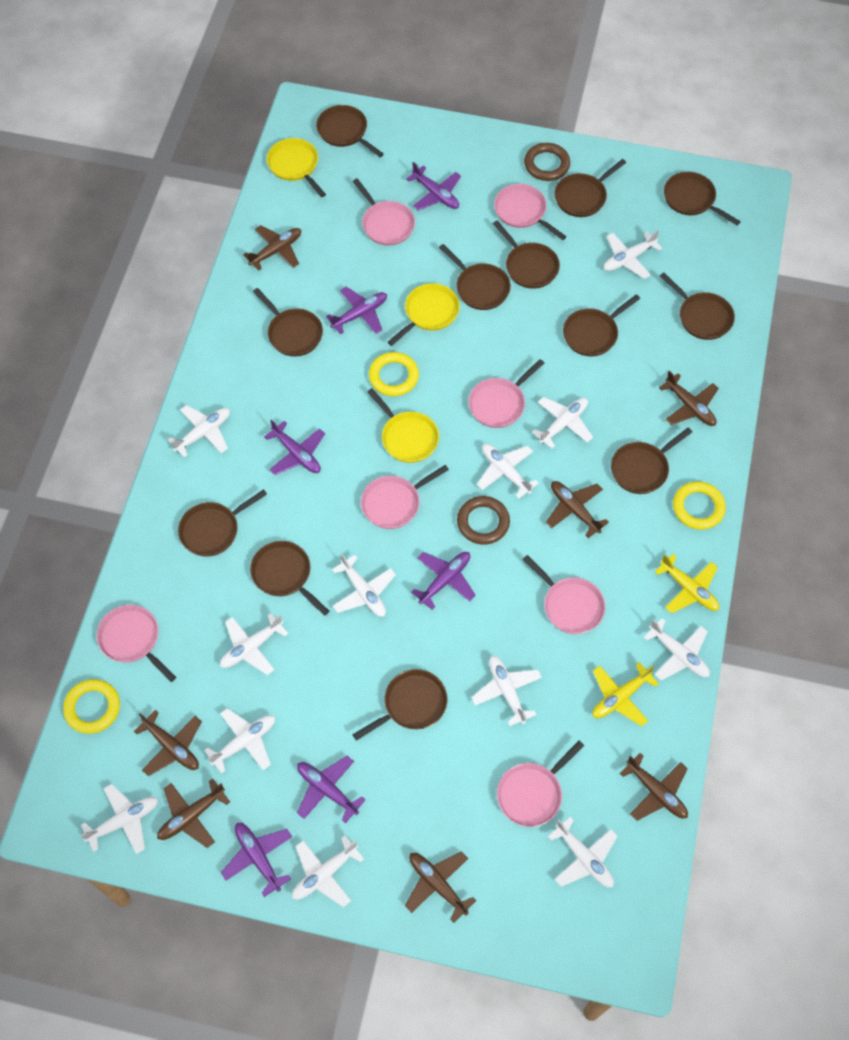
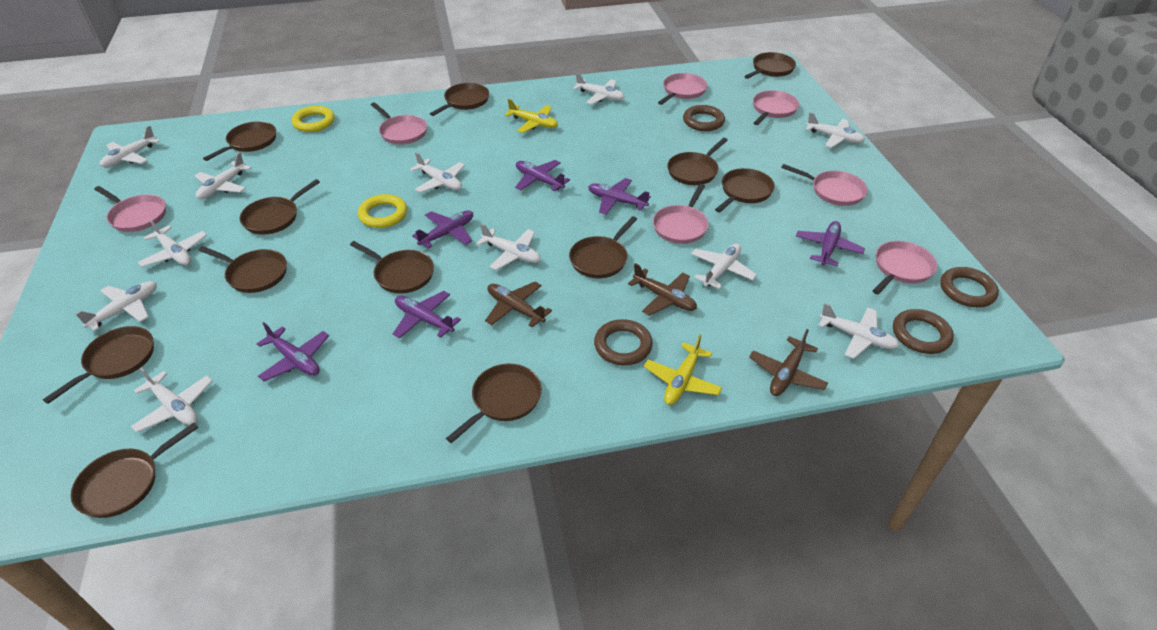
brown plane: [134,710,202,776] [157,778,230,848] [243,225,301,271] [405,851,476,923] [546,481,609,538] [620,753,688,821] [659,371,719,426] = 7 -> [485,282,552,327] [628,263,697,316] [749,329,828,396] = 3
brown ring: [457,496,510,545] [524,143,570,181] = 2 -> [594,319,653,365] [683,105,725,131] [893,309,954,354] [940,267,999,307] = 4
white plane: [80,784,158,854] [168,405,230,457] [204,708,275,774] [220,613,288,675] [292,835,364,907] [332,553,396,617] [471,656,542,726] [477,444,539,499] [532,397,593,448] [548,817,618,888] [604,230,662,279] [643,618,710,681] = 12 -> [75,281,157,331] [100,125,160,167] [131,368,213,432] [138,219,207,267] [195,152,252,199] [410,152,465,193] [476,224,541,270] [573,73,625,105] [691,243,757,289] [806,112,865,148] [818,303,899,359] = 11
yellow pan: [267,138,326,197] [367,388,439,463] [388,283,460,346] = 3 -> none = 0
yellow ring: [63,679,120,734] [369,352,419,396] [673,481,726,530] = 3 -> [291,106,335,132] [358,194,407,228] = 2

